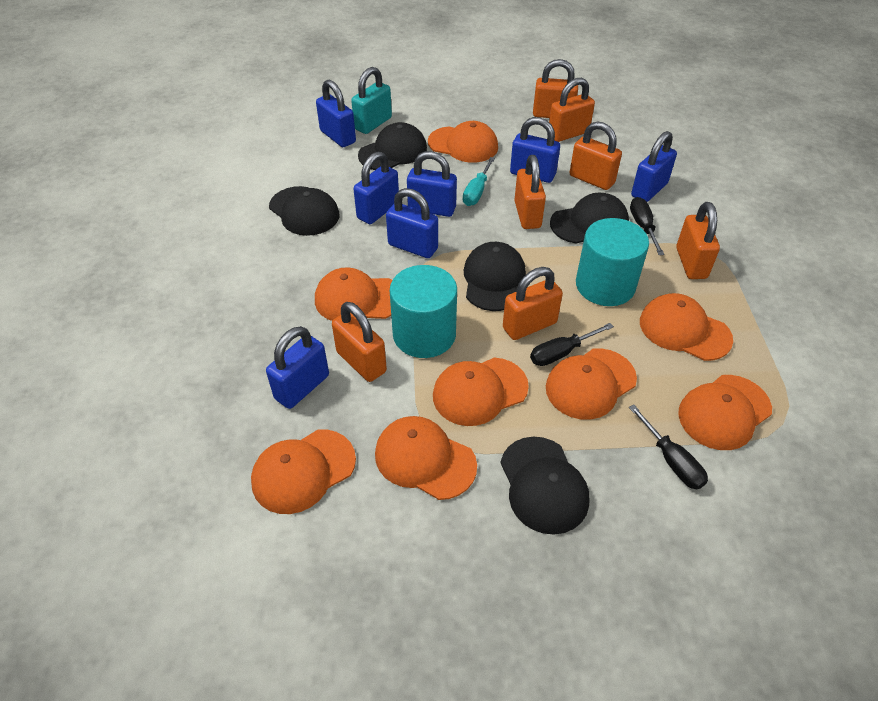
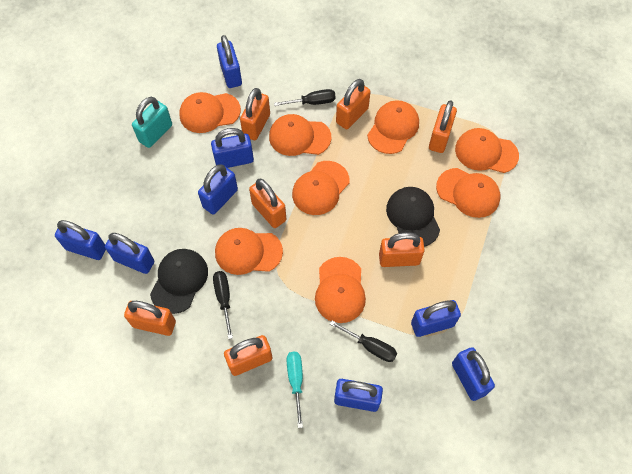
black cap: [269,186,339,236] [358,122,427,170] [464,242,526,311] [500,437,589,535] [550,193,629,244] = 5 -> [150,249,208,314] [386,187,440,247] = 2
blue padlock: [266,326,329,409] [316,79,356,147] [354,152,399,224] [386,188,438,258] [407,151,457,217] [510,117,560,183] [631,131,677,202] = 7 -> [55,220,106,260] [105,233,154,274] [198,164,238,214] [211,128,254,168] [217,35,242,88] [334,379,383,412] [411,300,461,337] [452,347,495,401] = 8
turquoise cylinder: [390,265,457,358] [576,218,649,306] = 2 -> none = 0

